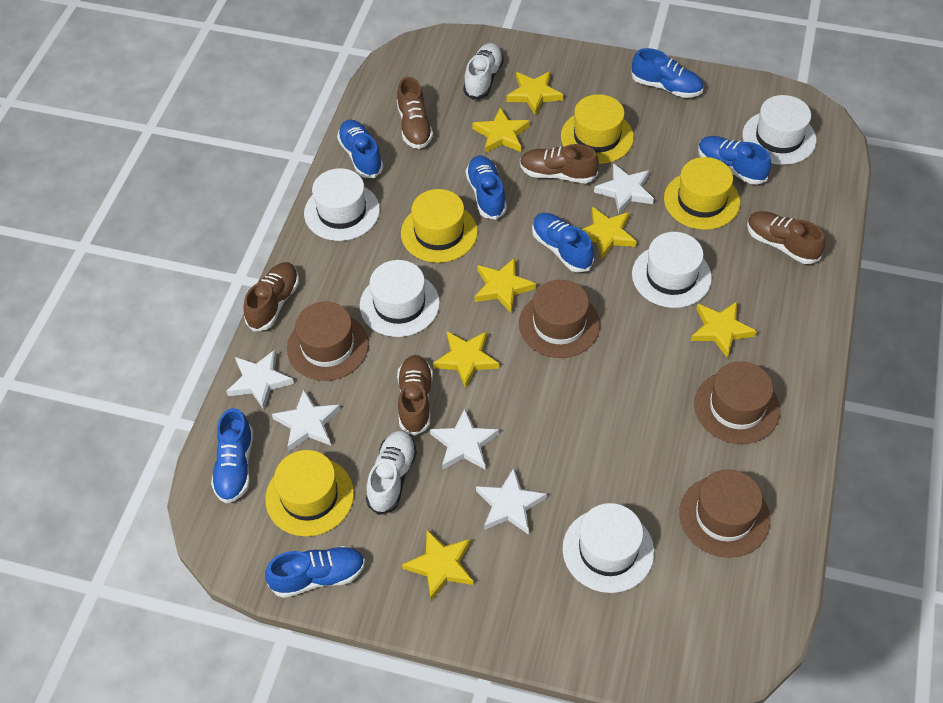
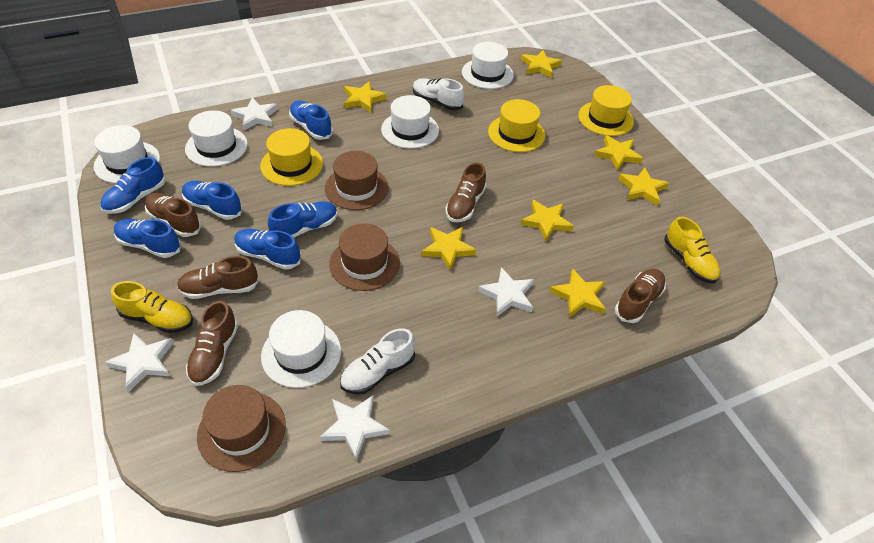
blue shoe: [211,408,254,503] [265,546,365,598] [337,119,383,178] [466,156,507,220] [532,213,594,273] [631,48,703,98] [698,136,771,185] = 7 -> [100,157,165,214] [114,219,181,258] [182,181,243,220] [234,229,301,270] [268,202,338,238] [289,100,333,140] = 6
brown hat: [287,302,369,381] [519,280,600,358] [679,469,770,558] [694,361,780,444] = 4 -> [197,385,286,472] [325,151,389,210] [329,223,400,291] = 3
white star: [226,350,294,410] [272,390,341,451] [430,409,499,470] [476,468,547,535] [594,164,654,214] = 5 -> [105,333,173,392] [231,98,278,131] [320,395,390,461] [478,267,534,316] = 4
yellow hat: [265,450,354,537] [401,189,478,263] [561,94,634,164] [664,157,740,230] = 4 -> [260,128,323,186] [488,99,545,152] [578,85,634,136] = 3
yellow shoe: none = 0 -> [111,281,193,333] [664,217,721,283] = 2

